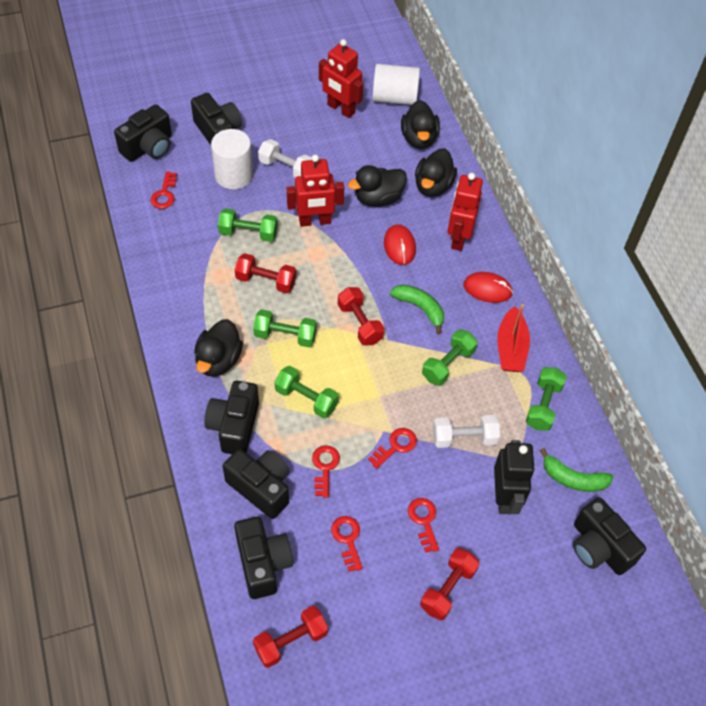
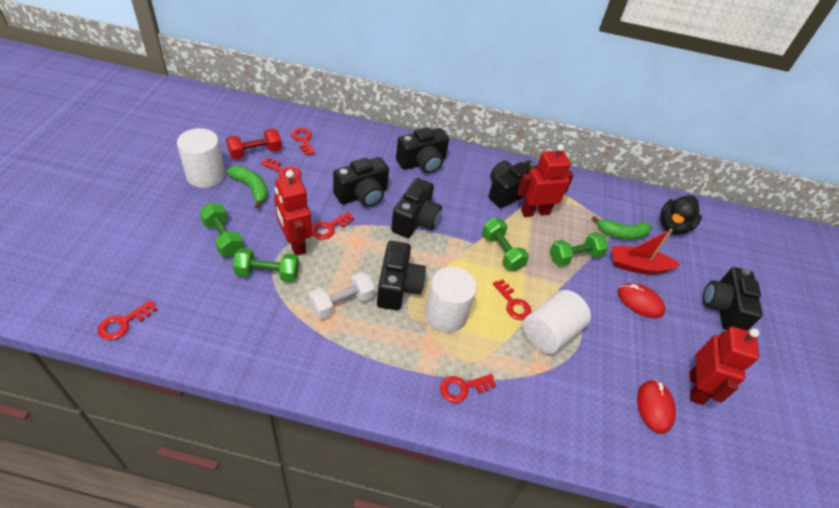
black duck: [194,319,243,377] [348,165,407,207] [401,100,440,149] [415,148,457,197] = 4 -> [660,195,702,235] = 1
black robot: [494,440,535,514] = 1 -> none = 0
green dumbbell: [218,208,278,242] [253,309,317,347] [275,366,339,418] [422,329,478,386] [526,367,567,431] = 5 -> [200,203,244,257] [233,248,299,282] [482,218,529,271] [550,232,609,266] = 4
red dumbbell: [235,253,297,293] [253,606,328,668] [338,287,384,346] [420,548,480,620] = 4 -> [226,129,282,159] = 1
red key: [150,172,177,209] [312,445,340,497] [331,516,363,572] [368,428,417,469] [408,498,439,553] = 5 -> [98,300,158,340] [261,158,302,178] [291,128,315,155] [312,212,355,240] [440,374,496,403] [493,279,531,320] = 6
white cylinder: [211,129,253,189] [372,64,420,105] = 2 -> [177,128,225,188] [425,267,477,333] [523,290,591,354] = 3
white dumbbell: [258,139,312,178] [433,415,500,448] = 2 -> [309,272,375,319] = 1

